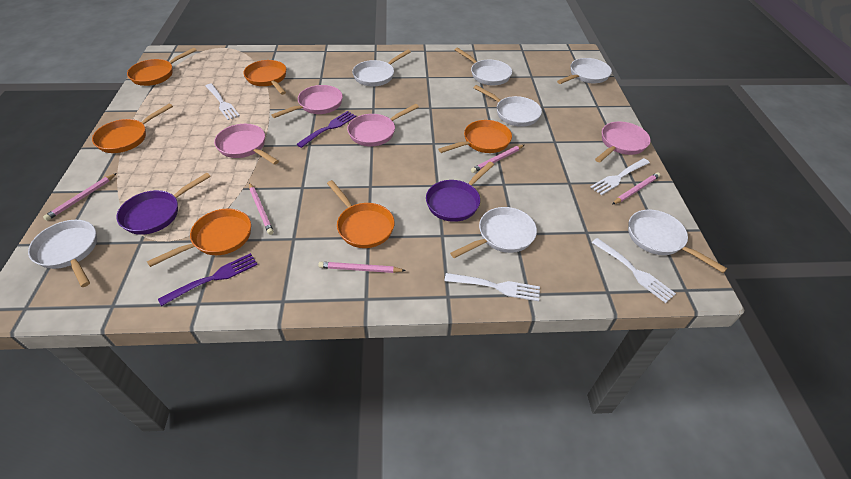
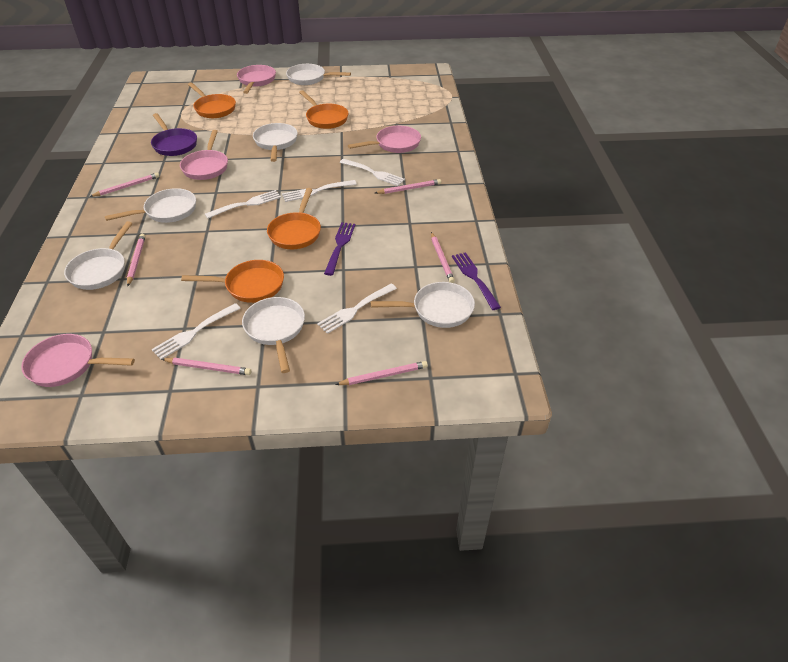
orange pan: [92,103,173,153] [127,48,197,86] [147,208,251,267] [243,60,286,95] [327,180,395,248] [438,120,512,153] = 6 -> [181,260,284,303] [188,82,236,118] [267,188,321,249] [299,90,348,129] = 4
pink pencil: [43,173,117,221] [249,183,274,235] [318,262,406,273] [471,145,524,173] [612,172,660,205] = 5 -> [89,173,160,197] [127,234,145,286] [162,358,251,375] [335,361,428,385] [375,179,441,194] [431,232,455,283] = 6
purple pan: [116,173,211,235] [426,161,494,222] = 2 -> [151,113,197,156] = 1
white fork: [206,83,240,120] [444,273,540,301] [591,158,650,195] [592,238,676,303] = 4 -> [152,303,241,360] [205,190,281,219] [282,180,357,202] [317,284,397,334] [339,159,405,186] = 5
white pan: [28,220,97,287] [352,50,411,87] [450,207,537,258] [455,48,512,86] [474,85,542,127] [557,58,612,84] [628,209,727,273] = 7 -> [64,221,133,290] [105,188,196,223] [242,297,305,373] [253,123,298,162] [286,64,351,85] [371,282,475,328] = 6

